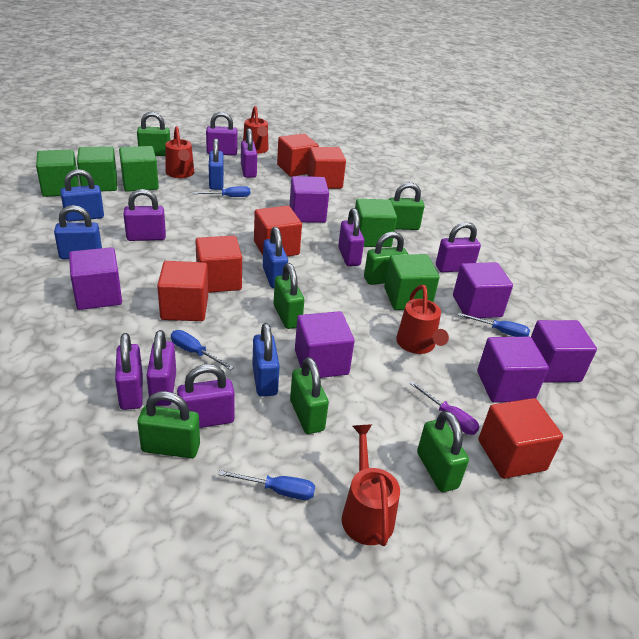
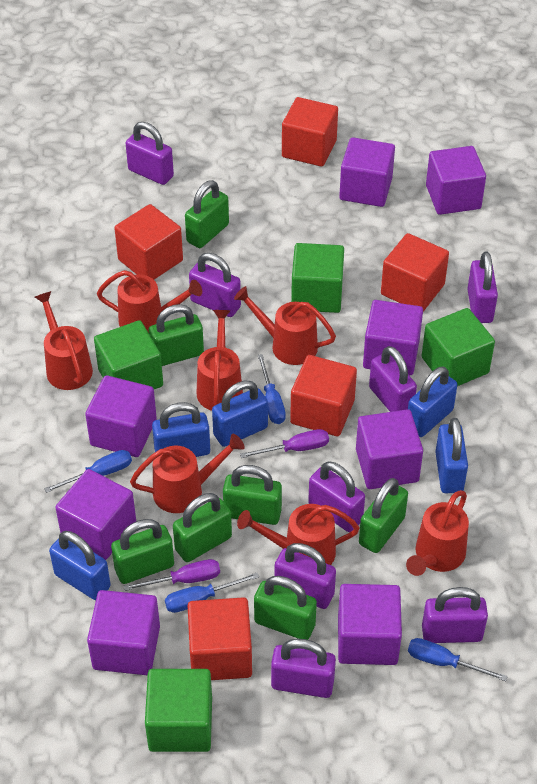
green cube: [36,149,79,197] [77,146,117,191] [119,146,159,192] [355,199,397,247] [384,254,439,310] = 5 -> [94,320,163,389] [145,669,212,752] [291,243,344,313] [422,308,495,386] = 4
purple cube: [69,247,122,310] [290,176,329,223] [295,311,355,378] [453,262,513,319] [477,337,549,403] [531,320,597,383] = 6 -> [55,469,136,560] [85,375,157,457] [87,590,160,675] [338,584,402,665] [339,137,395,207] [356,409,423,489] [363,300,423,375] [426,146,486,215] = 8
purple screwdriver: [410,381,479,435] = 1 -> [124,559,220,591] [240,429,329,458] = 2
red cube: [157,261,208,321] [195,236,242,293] [254,206,302,257] [277,133,319,177] [308,147,346,189] [478,398,563,479] = 6 -> [114,204,183,280] [187,597,252,680] [282,97,338,167] [290,355,357,436] [381,233,449,312] = 5
red watering can: [165,126,194,178] [243,106,268,154] [342,425,400,546] [396,285,449,354] = 4 -> [35,291,93,390] [97,270,202,333] [130,434,245,513] [197,310,243,411] [234,286,336,365] [237,504,360,565] [406,490,469,576] = 7

